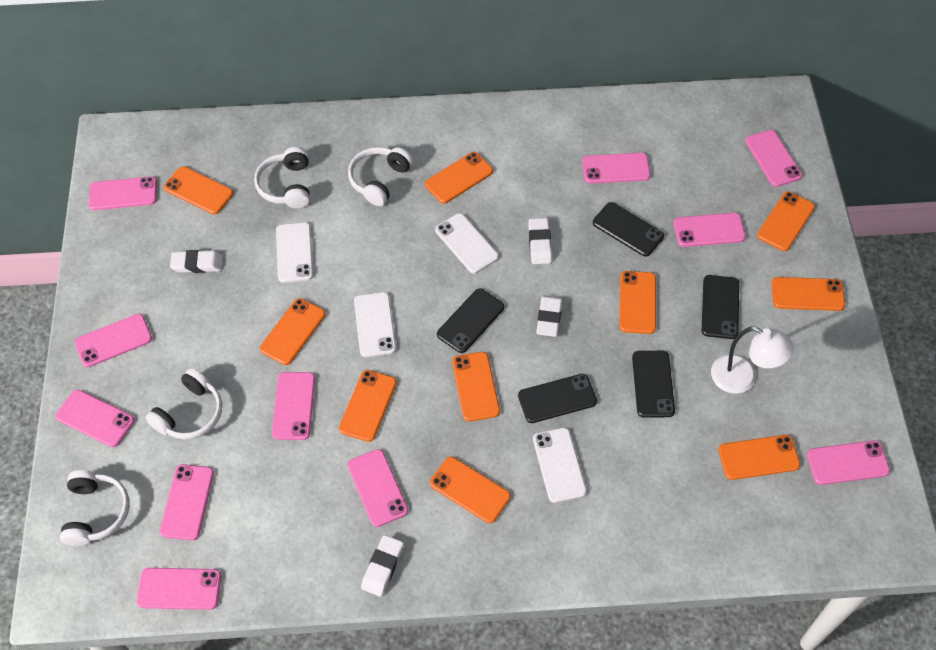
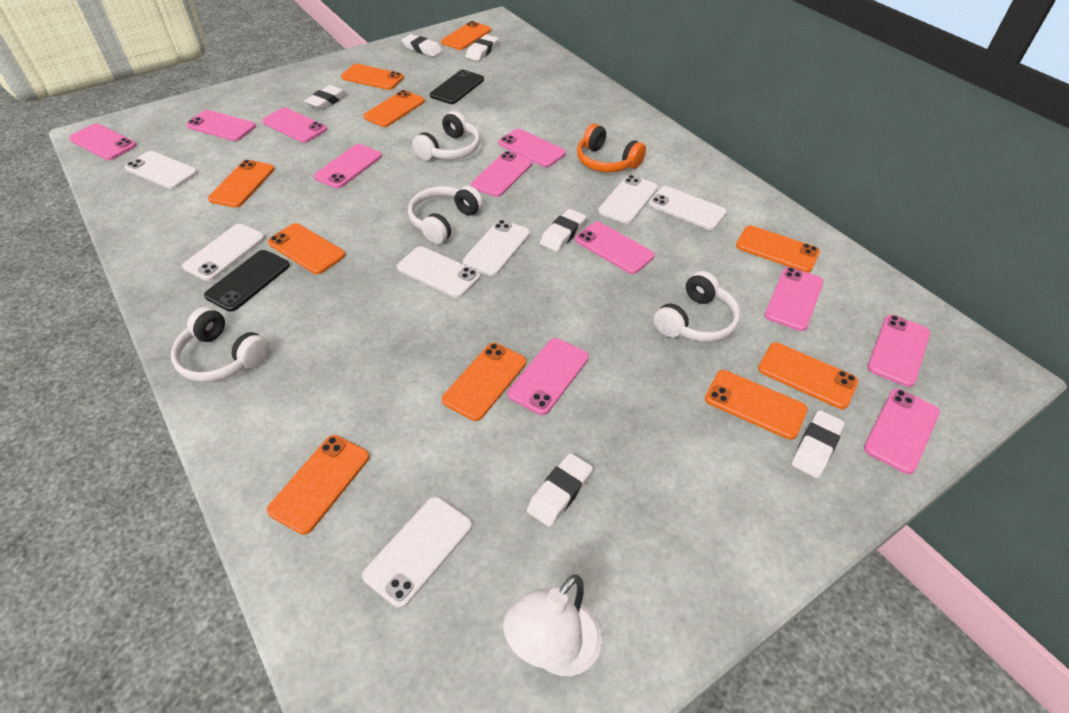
black phone: [437,289,504,353] [518,374,597,423] [593,202,664,257] [632,351,675,418] [702,275,739,339] = 5 -> [204,250,290,312] [430,69,484,104] = 2
orange headphones: none = 0 -> [577,124,646,172] = 1
white eraser: [170,250,223,273] [361,535,404,597] [528,218,552,264] [536,295,562,337] = 4 -> [304,85,348,110] [402,34,442,57] [466,35,498,61] [527,453,593,527] [540,209,586,252] [791,410,845,478] = 6
white phone: [276,222,313,283] [354,292,396,357] [435,213,499,274] [533,428,587,503] = 4 -> [125,151,198,189] [182,224,265,281] [362,497,472,608] [397,246,480,298] [463,220,530,276] [598,175,658,224] [649,186,727,230] = 7

